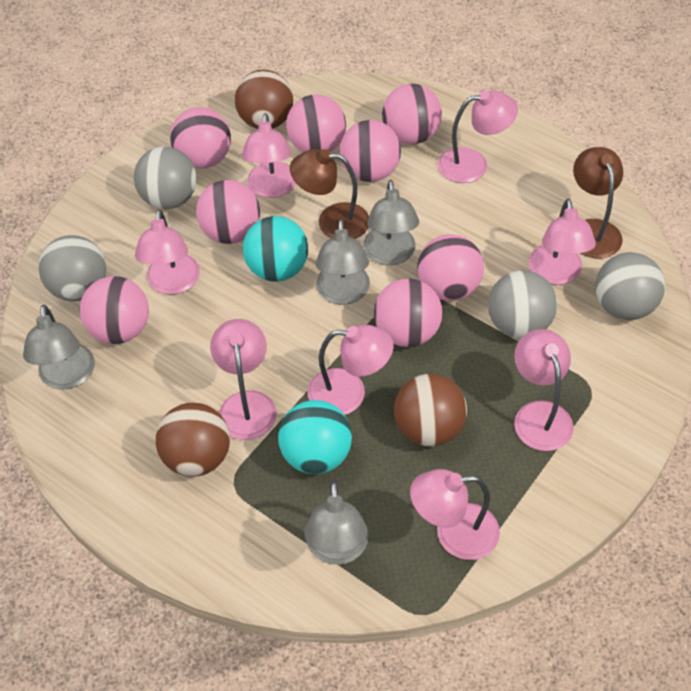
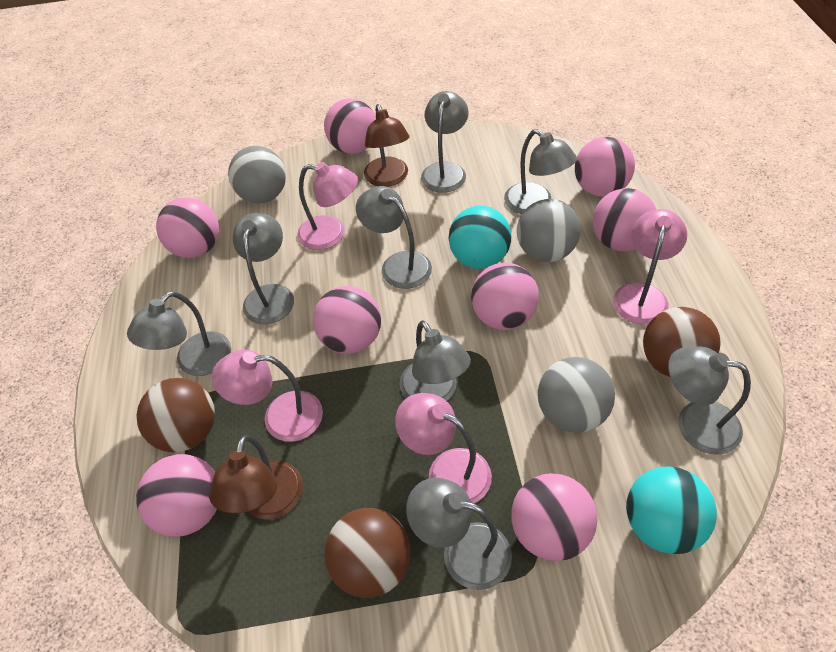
grey ball: [38,235,106,301] [134,147,197,209] [488,270,557,339] [595,252,665,320] = 4 -> [228,146,286,203] [517,199,581,262] [538,357,615,433] = 3
grey lamp: [23,305,95,390] [304,481,369,565] [316,219,370,305] [363,180,419,265] = 4 -> [127,291,231,376] [233,213,294,325] [356,186,432,289] [400,320,471,401] [406,478,512,590] [421,91,468,193] [504,129,577,214] [668,346,751,455] = 8
pink lamp: [135,209,200,295] [210,319,277,440] [242,113,296,198] [308,324,394,415] [410,469,500,560] [438,90,518,183] [514,329,574,451] [529,199,596,285] = 8 -> [212,349,323,442] [297,162,358,250] [395,393,492,503] [613,209,687,325] = 4

